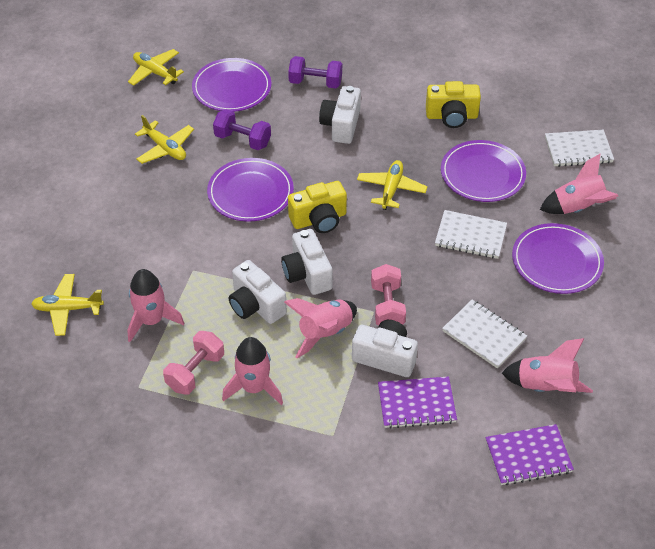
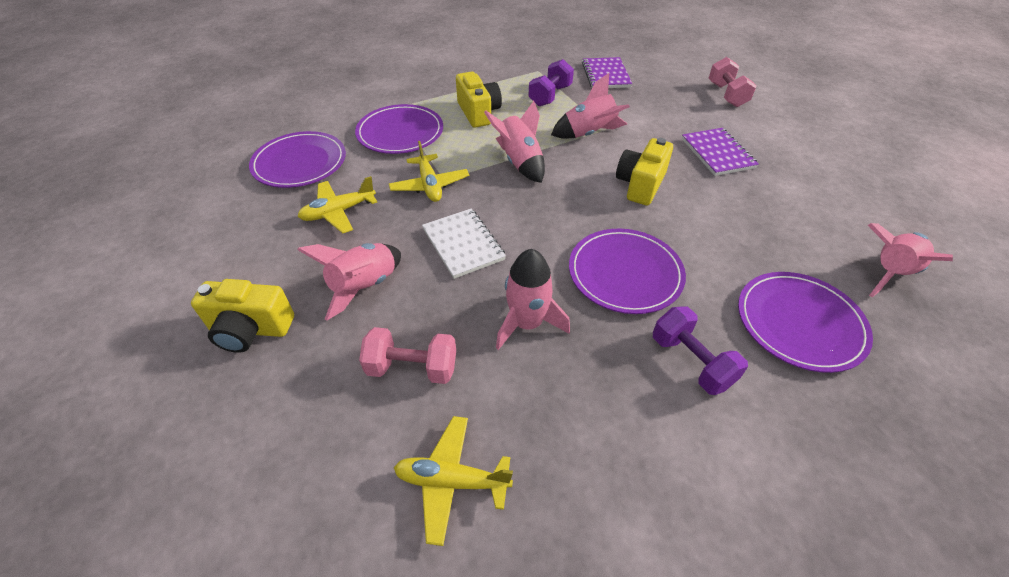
white camera: [229,260,287,324] [281,229,333,295] [319,86,361,144] [352,320,418,377] = 4 -> none = 0
white notebook: [435,210,507,259] [442,300,527,368] [545,130,614,167] = 3 -> [422,209,506,279] = 1
yellow camera: [288,181,347,233] [426,81,481,128] = 2 -> [191,279,294,353] [456,71,502,128] [616,138,673,205] = 3
yellow plane: [31,274,104,336] [128,49,184,86] [135,115,194,164] [357,160,427,210] = 4 -> [298,176,377,233] [389,141,469,202] [394,416,513,546] = 3

